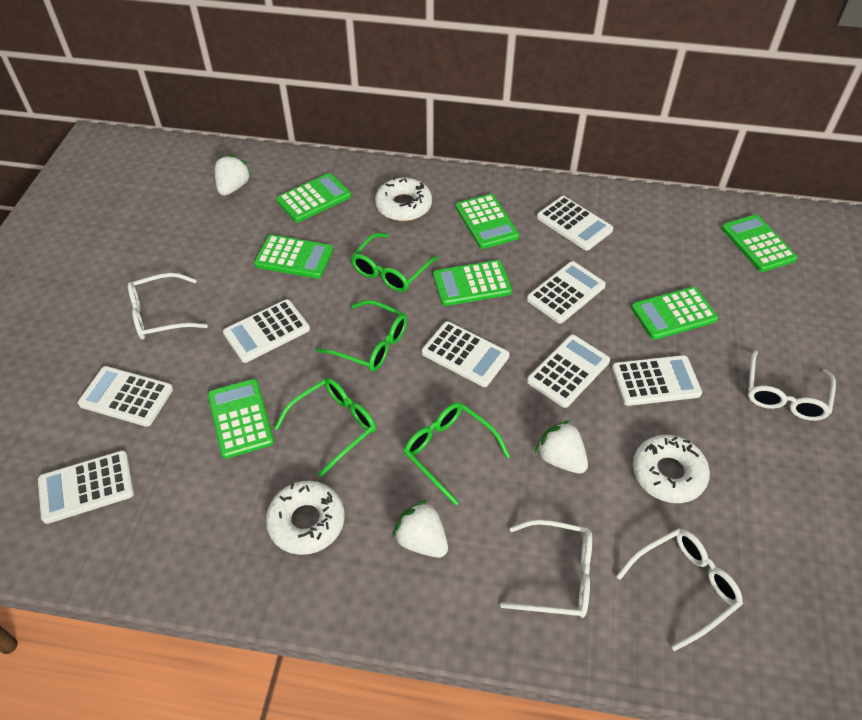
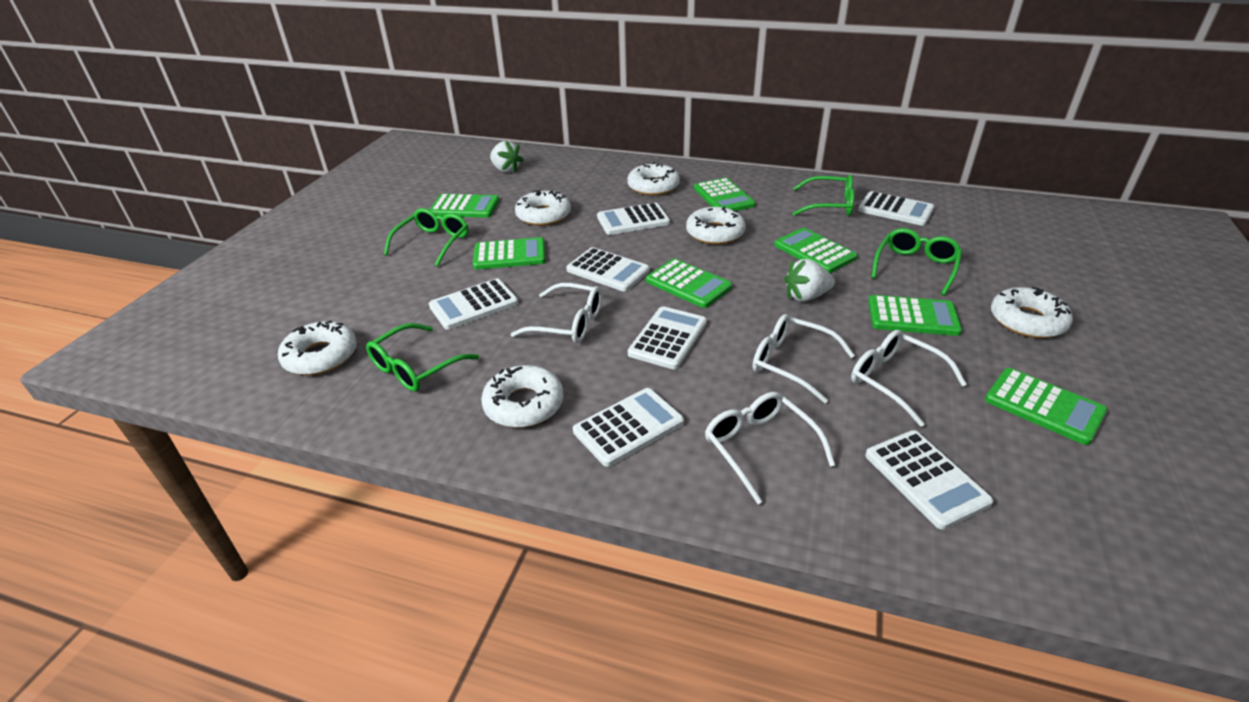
white calculator: [38,450,134,524] [78,366,173,427] [223,299,310,363] [422,321,510,387] [527,261,606,323] [527,335,610,408] [537,196,613,250] [612,355,702,406] = 8 -> [429,278,518,330] [566,247,650,292] [573,388,684,467] [597,203,670,235] [628,306,707,369] [858,191,934,226] [865,430,993,530] = 7
white donut: [266,481,345,555] [375,177,432,221] [633,435,710,503] = 3 -> [278,321,357,375] [481,365,564,428] [515,190,571,226] [627,162,680,196] [686,207,746,245] [991,287,1073,338] = 6
white strawberry: [215,154,251,196] [392,500,448,558] [535,420,588,474] = 3 -> [490,141,524,173] [784,259,835,302] = 2

